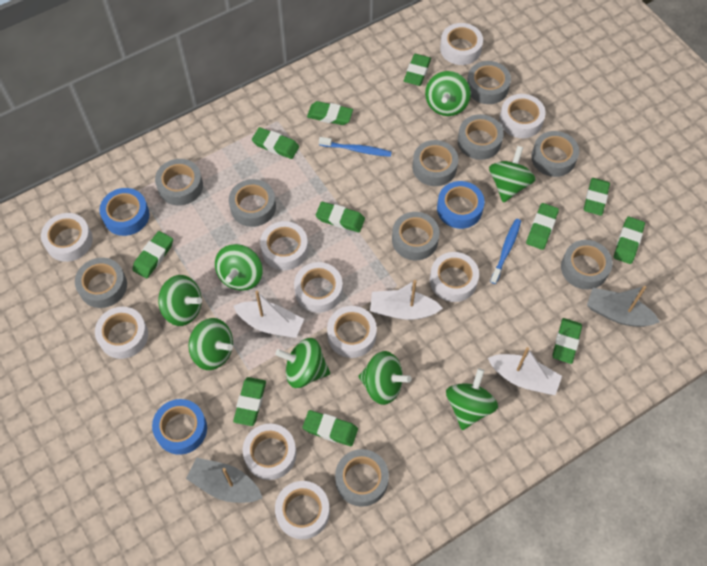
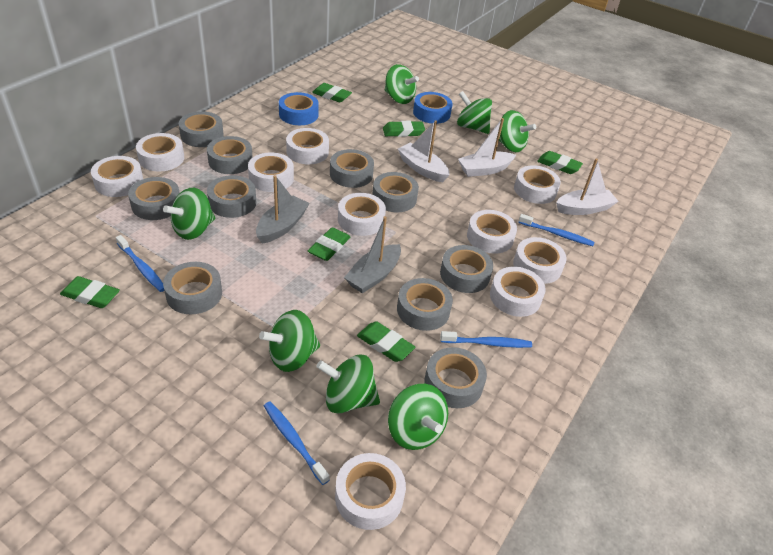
blue tape: [99,188,150,236] [152,399,207,455] [437,181,485,229] = 3 -> [279,92,319,125] [413,92,453,124] = 2
blue toothbrush: [319,137,392,157] [490,219,521,284] = 2 -> [116,235,164,292] [264,401,330,485] [440,331,532,348] [518,214,595,246] = 4
green eraser: [132,231,173,278] [233,377,266,426] [252,127,299,159] [302,410,358,446] [307,101,353,125] [316,202,365,232] [404,54,431,86] [526,203,559,250] [553,318,582,364] [584,178,610,216] [614,217,645,264] = 11 -> [60,276,120,308] [308,227,350,261] [312,83,352,102] [357,321,415,362] [383,121,425,137] [537,151,583,174] = 6
green spinning top: [158,275,202,326] [189,318,233,370] [215,244,262,291] [276,338,330,388] [358,351,411,405] [425,71,471,116] [446,368,498,430] [489,146,535,203] = 8 -> [163,188,215,240] [259,310,320,372] [316,354,380,413] [384,64,419,104] [388,384,448,450] [457,91,492,134] [499,110,536,152] = 7

